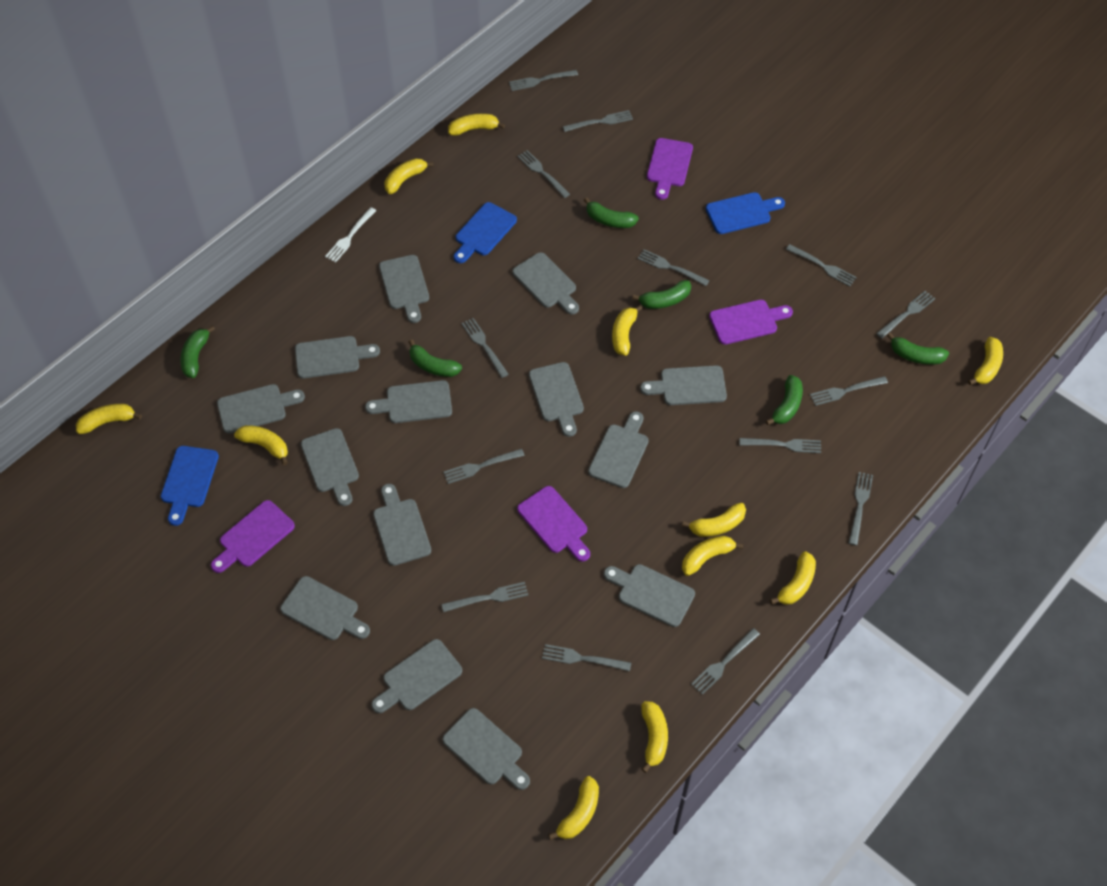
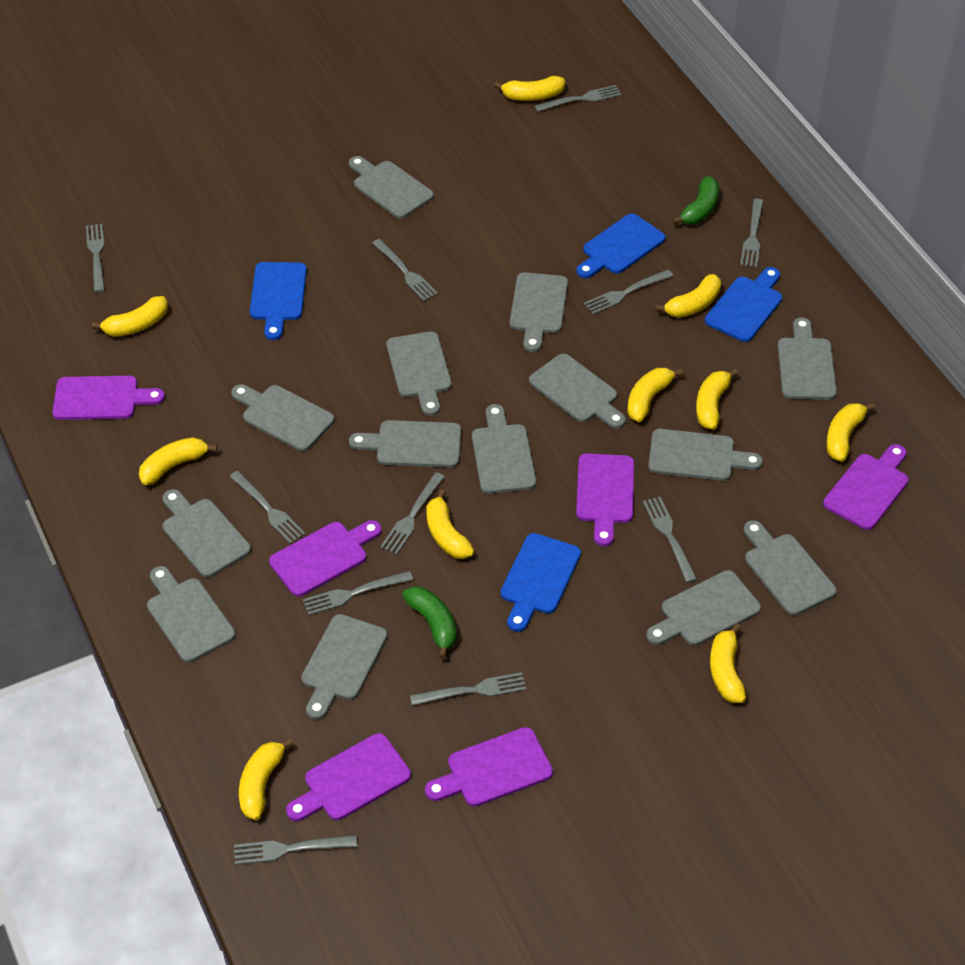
blue cutting board: [161,446,219,526] [454,202,517,263] [706,192,785,234] = 3 -> [250,262,307,340] [501,533,581,632] [576,214,665,278] [705,267,782,342] = 4
green banana: [180,326,215,378] [409,340,462,377] [584,198,639,228] [632,280,691,309] [766,375,803,425] [887,333,949,365] = 6 -> [402,586,456,659] [672,176,719,224] = 2
grey fork: [441,582,528,612] [444,449,525,484] [462,318,509,378] [509,70,578,91] [517,150,570,198] [542,644,631,671] [563,110,633,132] [637,249,710,286] [691,628,760,695] [739,438,821,453] [786,244,857,286] [810,376,888,406] [849,472,873,546] [876,291,936,338] = 14 -> [86,224,105,292] [229,471,306,544] [234,835,357,865] [303,571,413,615] [372,239,438,301] [380,472,445,555] [410,672,526,706] [534,85,622,112] [584,270,673,314] [643,497,697,583] [740,199,763,267] = 11
purple cutting board: [211,500,295,573] [517,486,590,562] [647,138,693,200] [709,300,793,345] = 4 -> [52,376,165,420] [269,520,382,597] [286,733,411,821] [425,727,553,807] [576,453,634,546] [823,444,909,530] = 6
white fork: [325,207,376,262] = 1 -> none = 0
yellow banana: [76,404,142,434] [234,425,288,465] [384,158,433,194] [448,113,505,136] [548,776,599,840] [612,305,643,356] [641,701,668,773] [682,503,746,537] [682,536,743,576] [770,551,816,605] [968,337,1003,385] = 11 -> [92,296,168,337] [139,437,217,485] [239,738,294,820] [426,489,474,559] [494,76,565,101] [627,368,683,422] [656,274,721,318] [696,369,738,430] [710,623,746,703] [826,403,875,461] = 10

